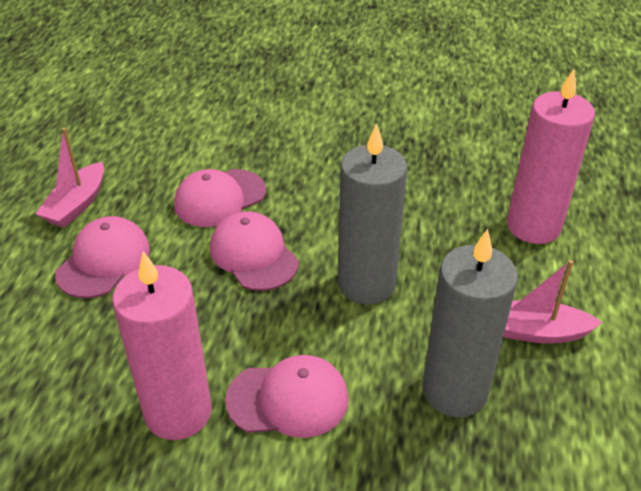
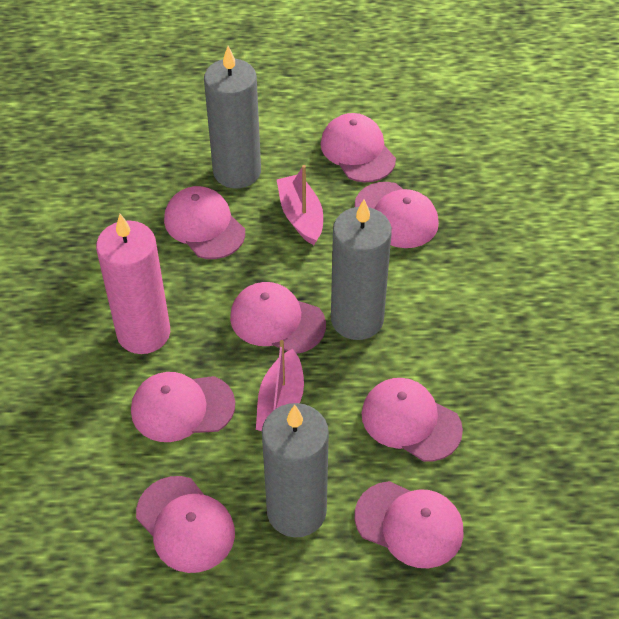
grey candle: [338,123,407,305] [422,229,518,417] = 2 -> [204,46,261,188] [262,403,329,537] [331,200,392,340] = 3
pink candle: [112,251,212,440] [507,69,595,244] = 2 -> [96,214,170,354] = 1
pink cap: [55,216,150,298] [174,169,266,227] [210,211,299,291] [225,355,349,438] = 4 -> [131,372,235,442] [136,476,235,573] [164,186,245,259] [230,282,326,354] [321,113,396,182] [354,182,439,248] [355,481,464,568] [362,378,463,462] = 8

